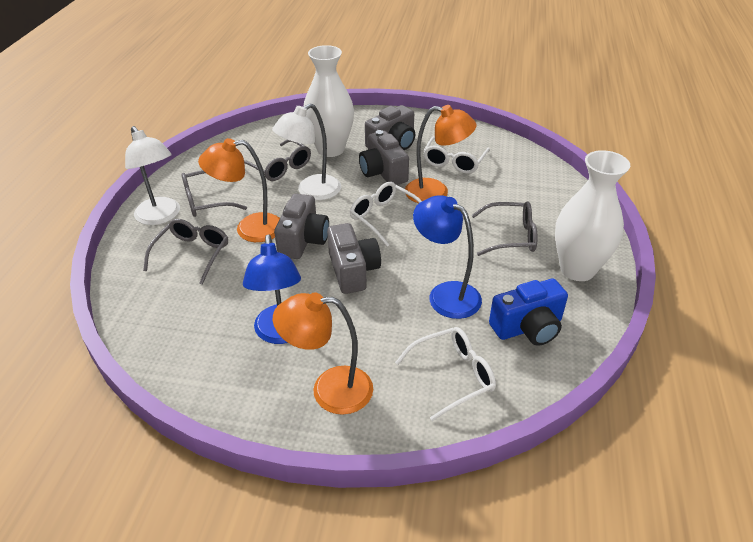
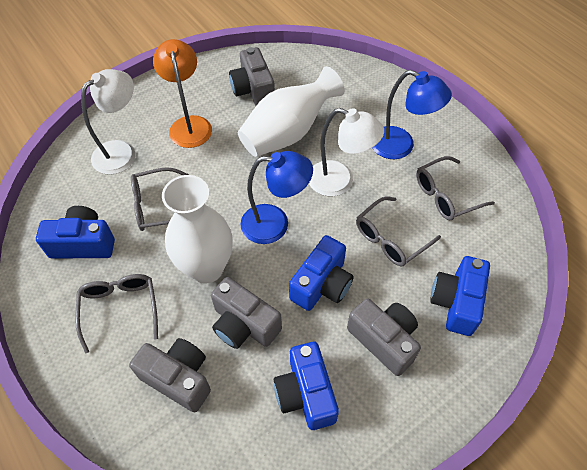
blue camera: [489,278,568,346] = 1 -> [36,206,115,258] [274,342,339,430] [289,235,354,311] [430,256,490,336] = 4
orange lamp: [198,138,280,242] [273,292,373,415] [405,105,477,203] = 3 -> [153,39,212,148] = 1
white glasses: [350,182,422,247] [395,327,496,421] [423,136,490,174] = 3 -> none = 0

